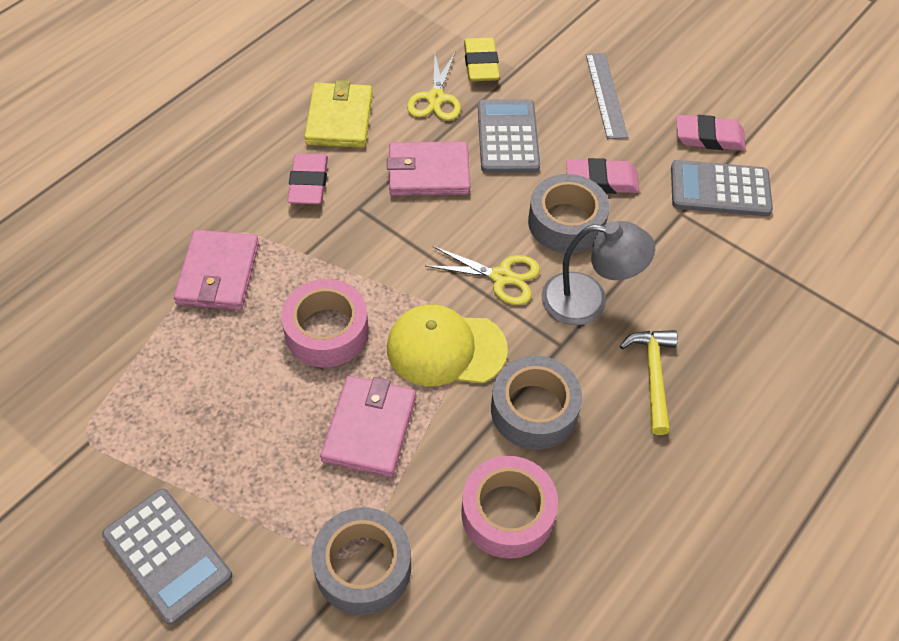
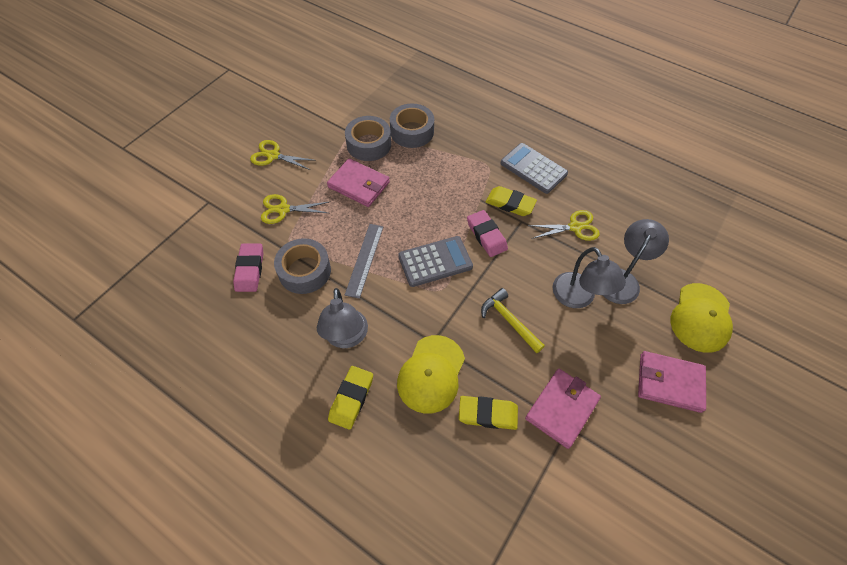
grey calculator: [102,488,232,625] [478,99,540,173] [671,160,773,216] = 3 -> [398,236,473,287] [500,143,568,194] = 2
grey lamp: [541,221,655,325] = 1 -> [317,288,368,348] [552,247,626,308] [603,219,669,304] = 3
pink eraser: [287,153,328,204] [566,158,639,194] [676,115,746,151] = 3 -> [233,243,263,292] [467,210,508,257] = 2
pink tape: [281,279,369,367] [461,456,558,559] = 2 -> none = 0
yellow cap: [387,304,508,387] = 1 -> [397,335,465,414] [670,283,733,353] = 2
yellow eraser: [464,38,500,81] = 1 -> [328,366,373,430] [459,396,518,430] [486,186,537,216] = 3
yellow scissors: [407,51,461,121] [425,246,540,305] = 2 -> [250,140,316,170] [261,194,329,224] [528,210,600,241] = 3
yellow wallet: [304,80,373,148] = 1 -> none = 0

